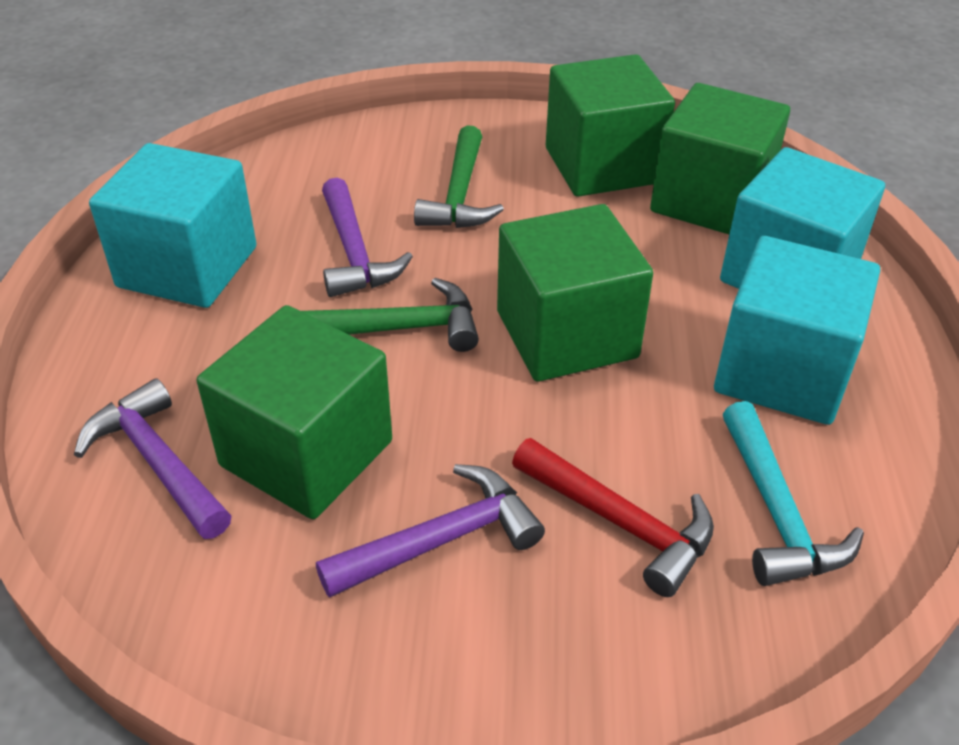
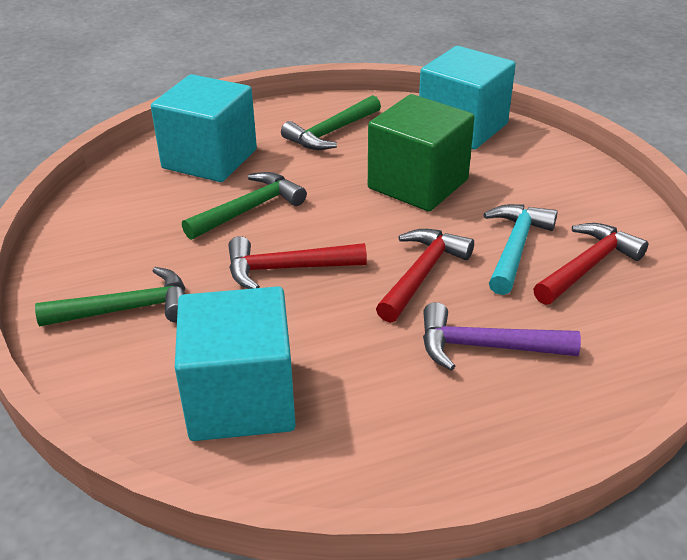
green cube: [197,305,392,519] [497,204,653,382] [546,54,675,197] [650,83,790,234] = 4 -> [368,94,475,212] = 1
green hammer: [301,278,479,352] [414,125,504,228] = 2 -> [35,267,186,327] [182,172,307,240] [281,95,381,150] = 3
purple hammer: [74,378,231,539] [316,464,545,598] [322,178,413,297] = 3 -> [423,302,581,371] = 1
red hammer: [512,438,714,597] = 1 -> [228,236,367,289] [376,229,474,323] [533,223,648,305] = 3

